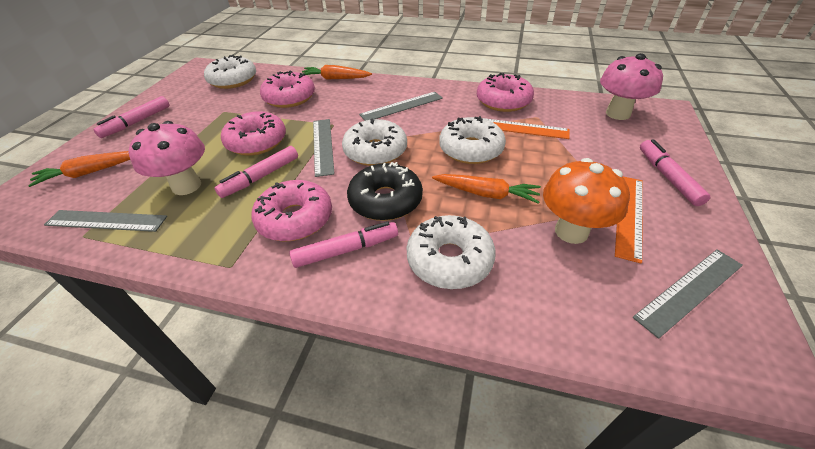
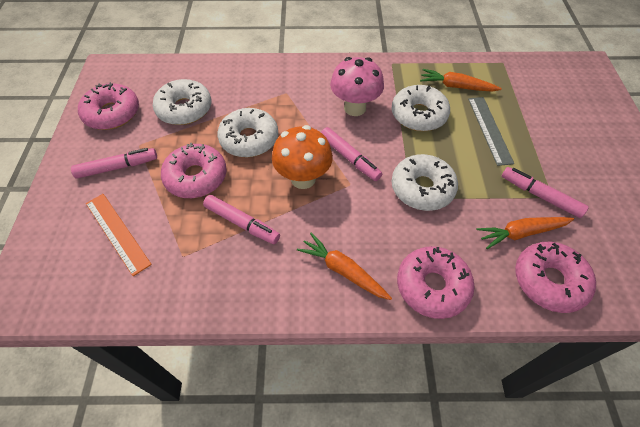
black donut: [347,162,423,221] = 1 -> none = 0
grey ruler: [44,210,167,232] [313,119,335,177] [359,92,443,121] [633,249,743,339] = 4 -> [468,97,514,166] = 1
orange ruler: [483,118,570,139] [615,176,643,264] = 2 -> [86,194,152,276] = 1
pink mushroom: [129,121,205,195] [600,53,663,120] = 2 -> [330,57,384,116] = 1

